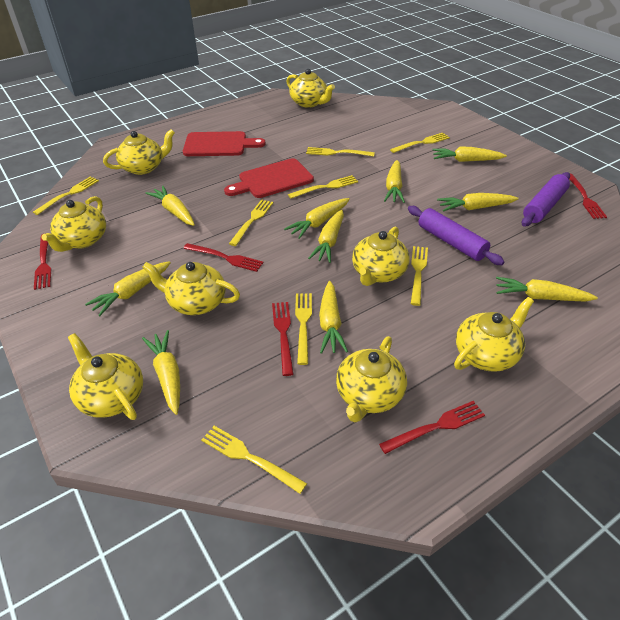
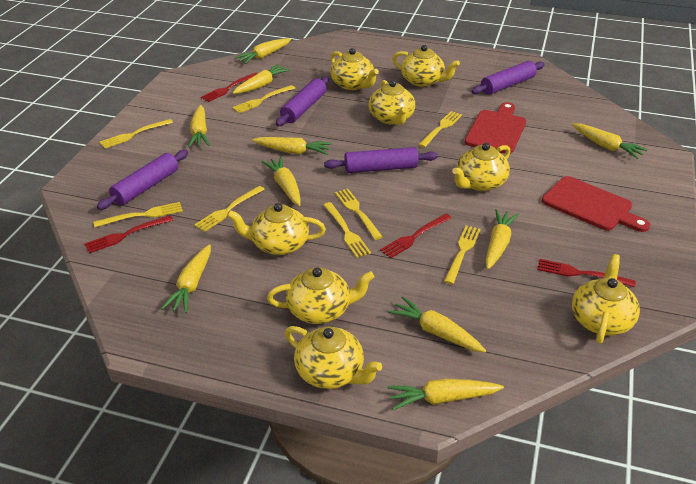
purple rolling pin: [408,206,504,265] [522,172,570,227] = 2 -> [97,150,188,210] [276,76,329,126] [324,147,438,173] [471,61,545,95] = 4
red fork: [34,234,51,290] [183,243,264,272] [272,302,294,376] [379,401,485,454] [569,174,607,219] = 5 -> [84,215,173,253] [201,72,258,102] [380,213,452,258] [537,259,636,288] = 4

